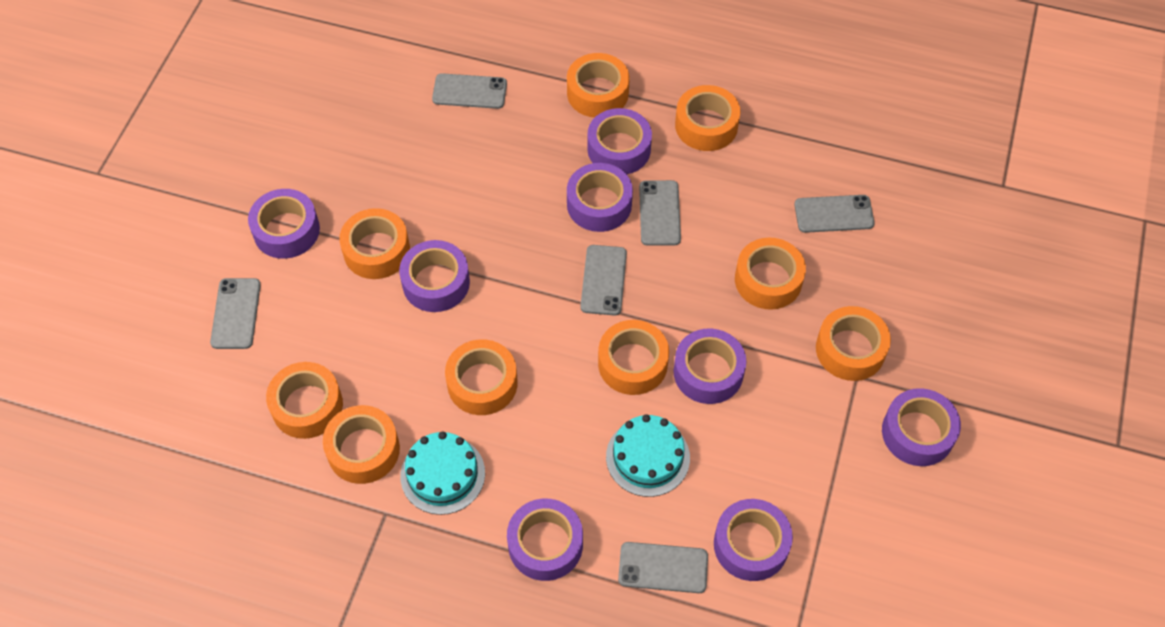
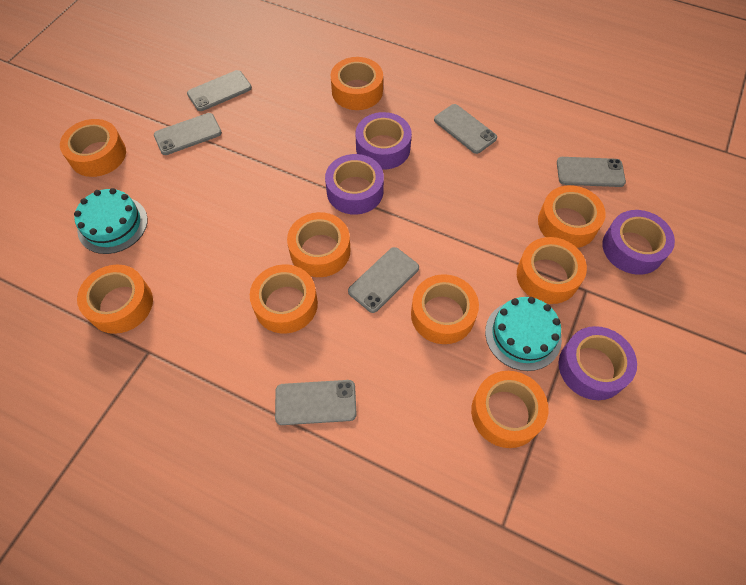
purple tape: [248,189,320,259] [399,240,470,312] [507,499,583,581] [567,163,633,232] [587,108,652,174] [674,329,746,404] [714,499,793,581] [882,388,961,466] = 8 -> [325,154,384,215] [356,112,412,170] [559,326,637,400] [602,210,675,275] = 4

